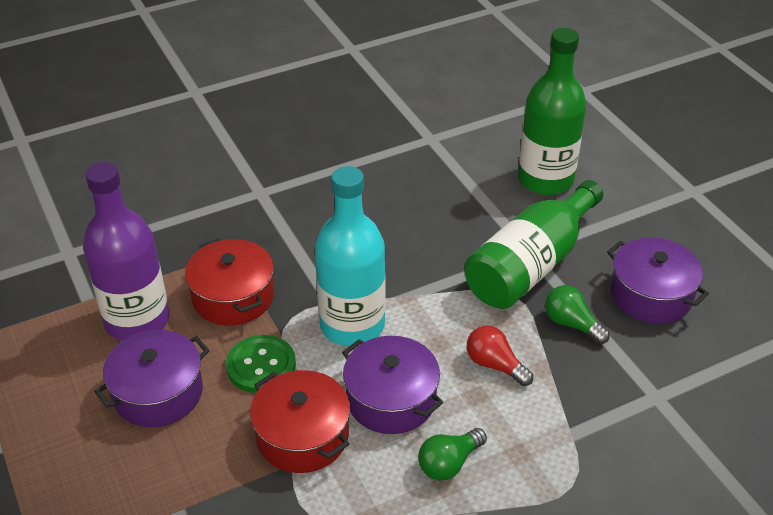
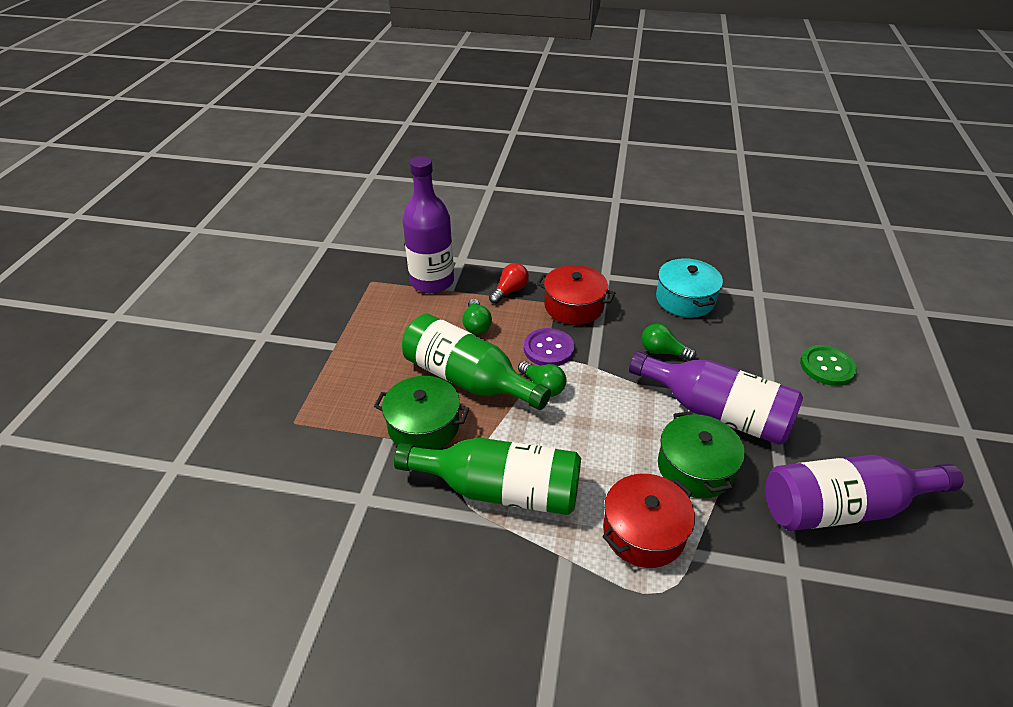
green light bulb: [418,428,487,481] [545,285,610,344] = 2 -> [462,299,492,334] [518,361,566,397] [642,324,696,361] = 3
green pot: none = 0 -> [374,376,469,450] [658,411,745,498] = 2
purple bottle: [83,162,169,341] = 1 -> [402,156,454,293] [629,351,803,445] [765,455,963,531] = 3
purple button: none = 0 -> [524,328,574,366] = 1
purple pot: [94,330,209,427] [342,336,443,434] [607,237,709,324] = 3 -> none = 0
turquoise bottle: [315,166,385,346] = 1 -> none = 0
turquoise pot: none = 0 -> [656,258,723,318] = 1

